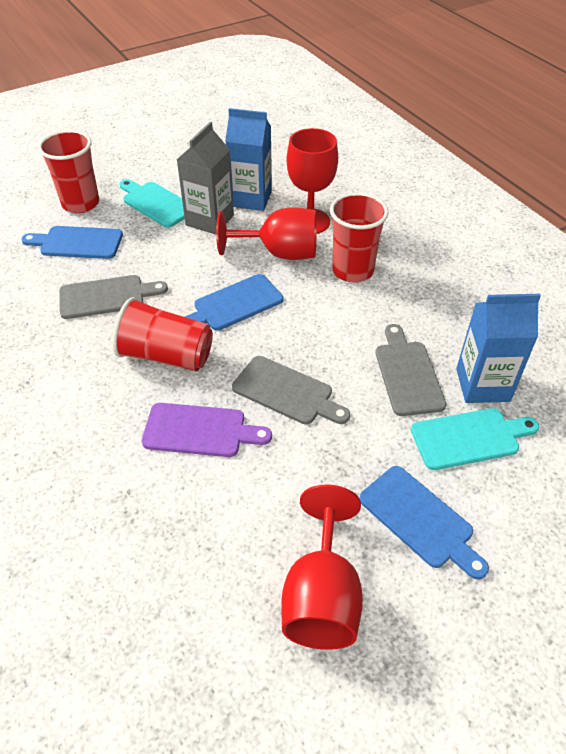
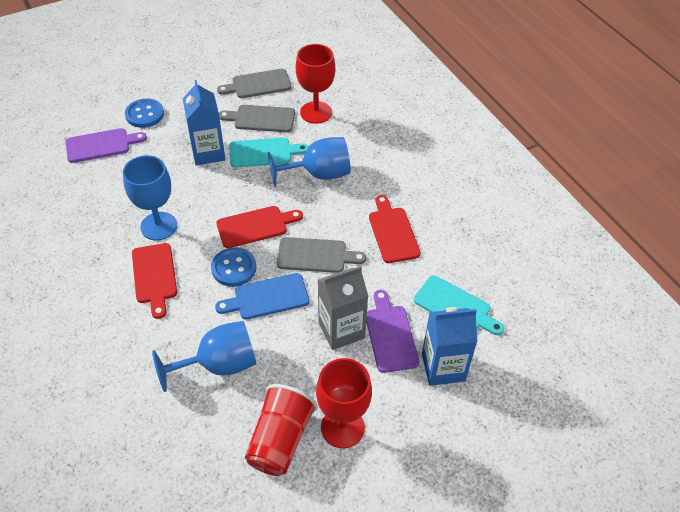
blue button: none = 0 -> [125,99,164,128] [211,247,257,287] = 2
blue cutting board: [21,226,123,259] [185,274,283,331] [359,466,489,580] = 3 -> [215,273,309,320] = 1
blue goblet: none = 0 -> [123,155,177,241] [152,321,257,392] [268,137,351,187] = 3
purple cutting board: [142,403,272,457] = 1 -> [66,128,147,163] [366,290,419,373] = 2
red cup: [38,130,99,213] [112,297,213,371] [330,193,389,283] = 3 -> [245,384,318,476] = 1
red cutting board: none = 0 -> [132,243,177,319] [216,206,303,248] [369,195,421,263] = 3
red goblet: [216,207,317,260] [281,485,363,650] [287,128,338,234] = 3 -> [296,44,335,124] [316,358,372,448] = 2

